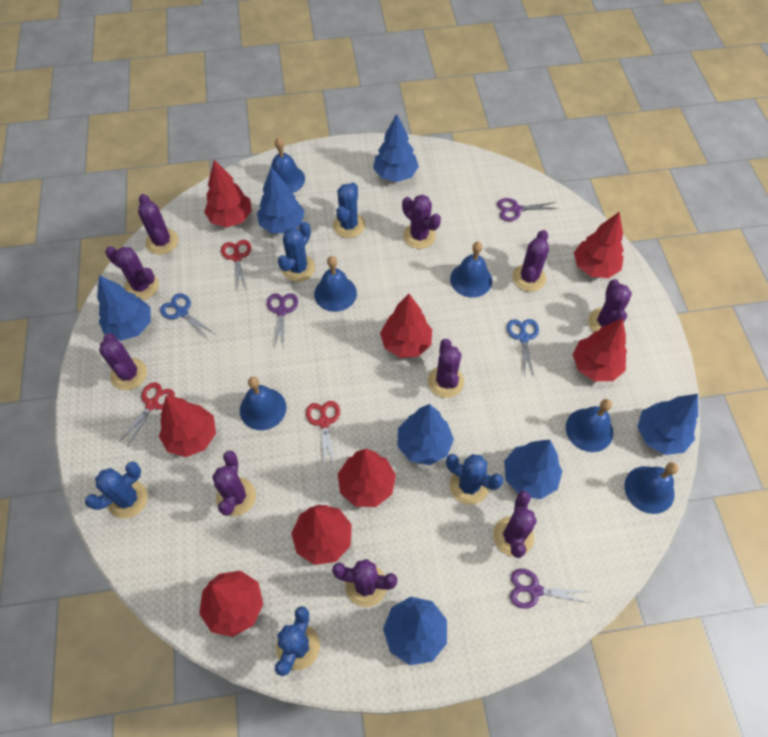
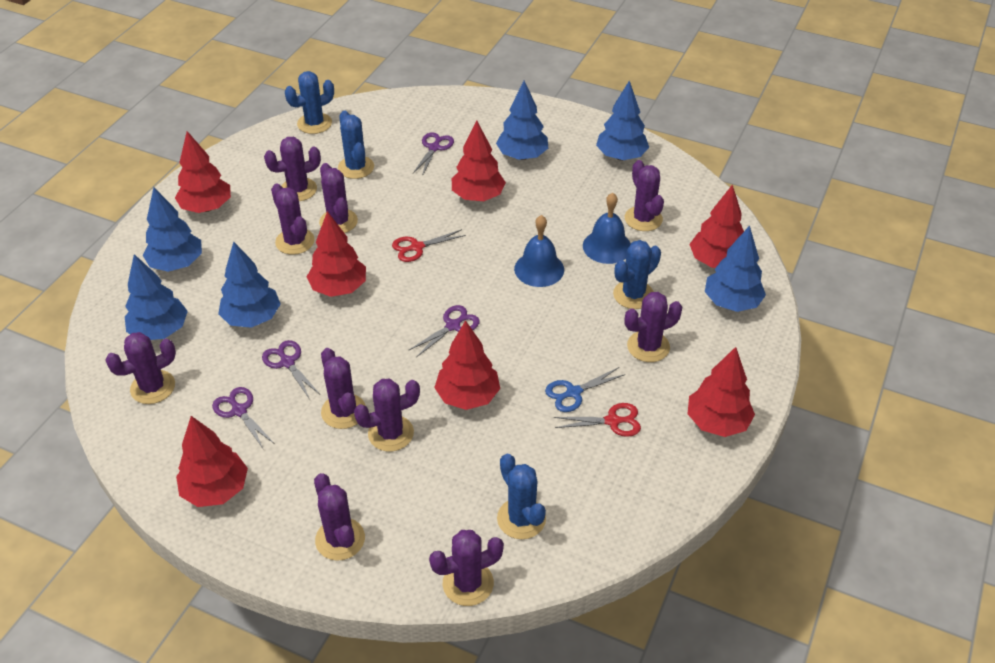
blue bell: [240,377,286,430] [271,137,305,193] [314,256,357,312] [450,242,492,297] [566,399,613,452] [624,462,678,514] = 6 -> [514,215,564,287] [583,193,631,264] = 2
blue cactus: [85,461,148,519] [275,606,320,676] [278,221,315,282] [333,182,365,238] [446,454,503,505] = 5 -> [285,71,334,134] [338,111,374,179] [497,454,546,539] [613,240,661,309] = 4
blue scissors: [160,293,215,339] [507,319,539,378] = 2 -> [545,367,626,412] = 1
blue tree: [97,275,151,341] [257,167,305,234] [373,114,419,182] [383,597,447,665] [397,404,454,465] [504,440,562,499] [638,394,698,455] = 7 -> [125,254,188,340] [143,187,202,272] [218,242,280,328] [496,81,548,160] [596,81,649,161] [705,226,766,312] = 6
purple scissors: [267,293,298,350] [497,198,558,221] [510,569,591,609] = 3 -> [212,387,275,450] [262,340,320,398] [409,305,480,357] [413,132,454,176] = 4
red scissors: [119,382,175,447] [221,240,251,290] [306,401,340,466] = 3 -> [392,229,466,262] [554,403,641,437] = 2
red tree: [159,396,216,457] [199,571,263,637] [204,160,252,227] [291,505,352,565] [338,449,396,507] [380,294,432,358] [573,318,627,381] [574,212,624,278] = 8 -> [175,131,231,213] [176,416,248,507] [307,211,366,297] [434,320,500,410] [452,121,506,201] [688,347,755,437] [689,184,744,268] = 7

